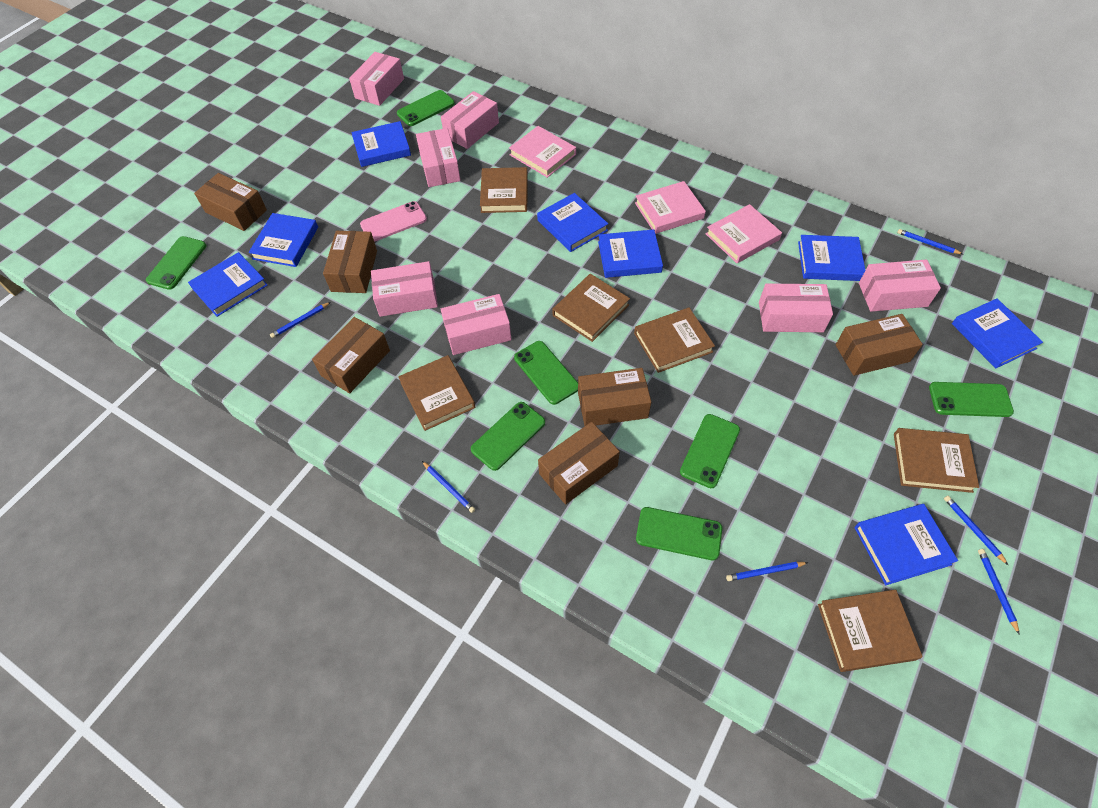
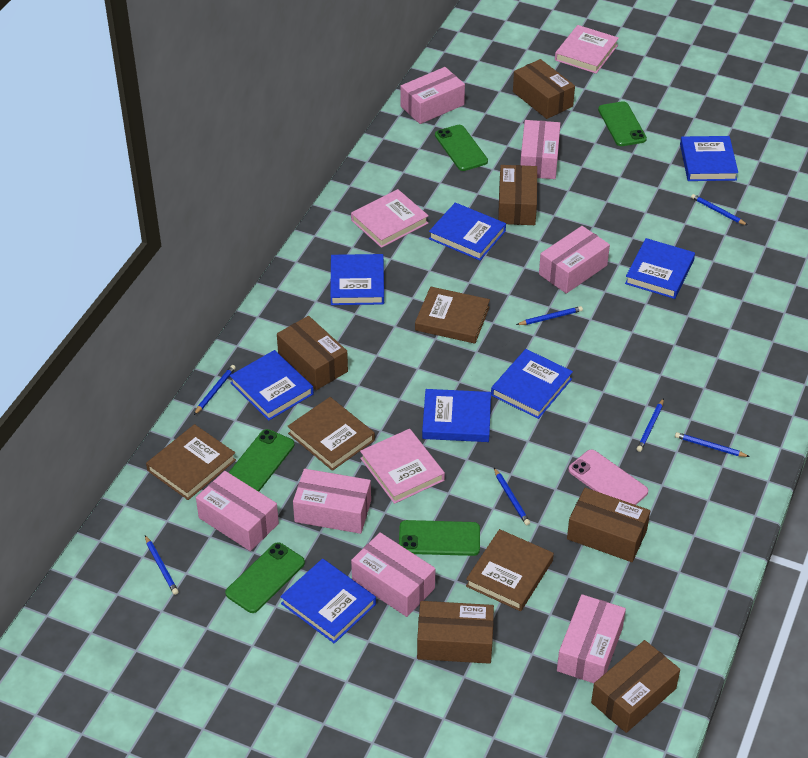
blue pencil: [270,302,331,338] [422,461,475,513] [726,562,808,581] [897,229,963,254] [944,496,1008,565] [978,549,1020,635] = 6 -> [145,535,179,595] [194,365,236,415] [494,468,530,525] [516,306,583,325] [637,398,664,452] [675,432,750,457] [691,194,747,225] = 7
brown book: [398,355,475,431] [480,167,528,213] [552,274,630,342] [634,308,715,373] [818,590,923,672] [894,428,979,493] = 6 -> [146,424,236,500] [288,397,375,471] [415,287,490,343] [466,529,554,611] = 4
green phone: [146,236,206,290] [397,90,455,126] [471,402,545,471] [514,341,578,405] [636,507,722,560] [680,414,740,488] [929,382,1014,417] = 7 -> [225,542,305,613] [228,429,294,492] [399,520,480,556] [435,125,488,171] [598,101,647,146] = 5

